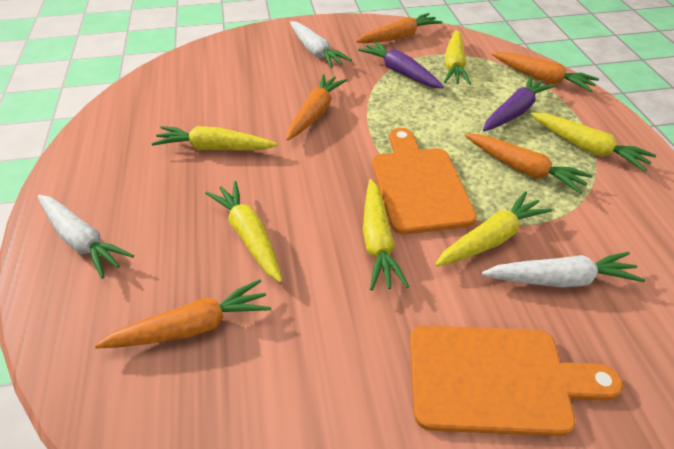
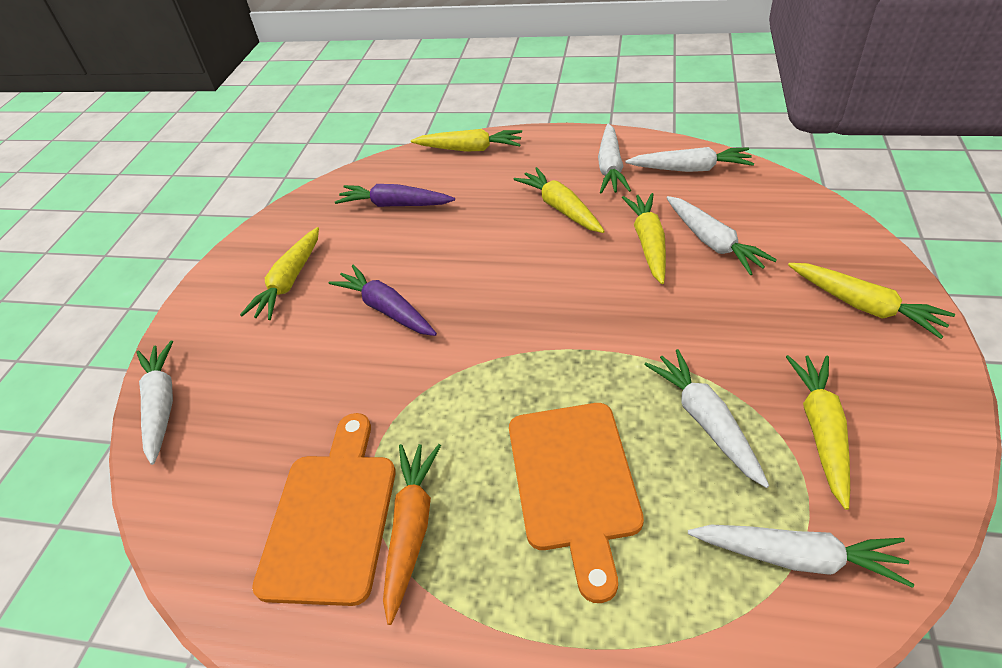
orange carrot: [95,279,271,348] [286,74,347,140] [356,13,442,43] [465,134,593,194] [492,52,599,92] = 5 -> [383,444,441,625] = 1
white carrot: [38,195,134,279] [290,21,352,68] [481,252,645,287] = 3 -> [136,341,173,465] [598,124,631,194] [625,147,754,172] [644,349,769,488] [667,196,777,275] [688,525,914,588] = 6

